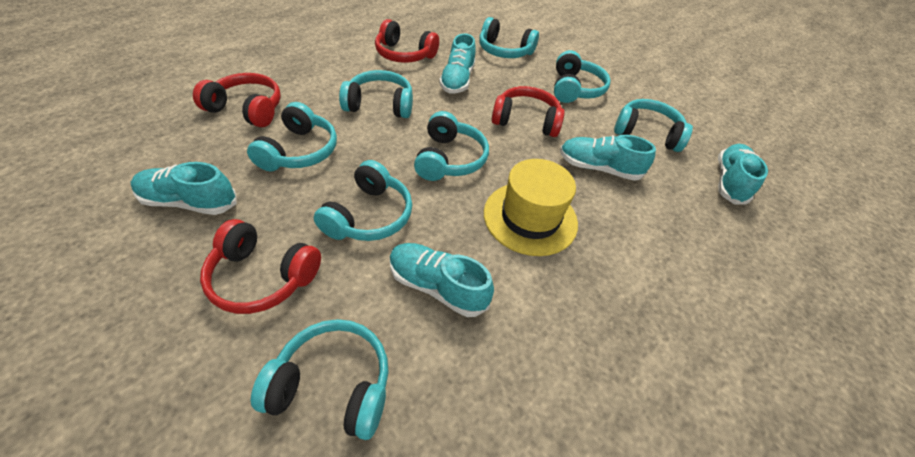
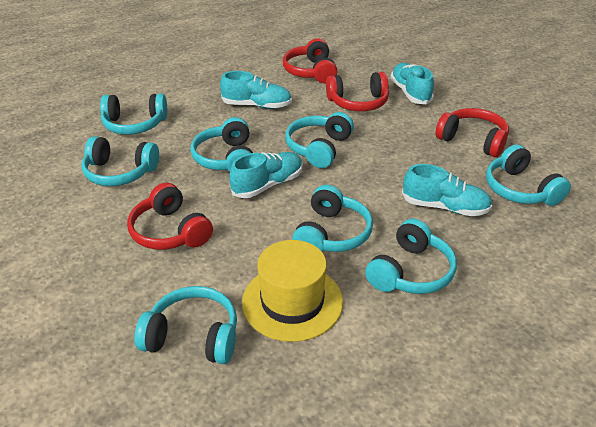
turquoise shoe: [130,162,237,215] [390,243,494,317] [439,33,476,93] [560,135,656,181] [718,144,768,204] = 5 -> [220,71,292,109] [229,152,303,198] [391,63,434,104] [402,164,492,216] = 4

